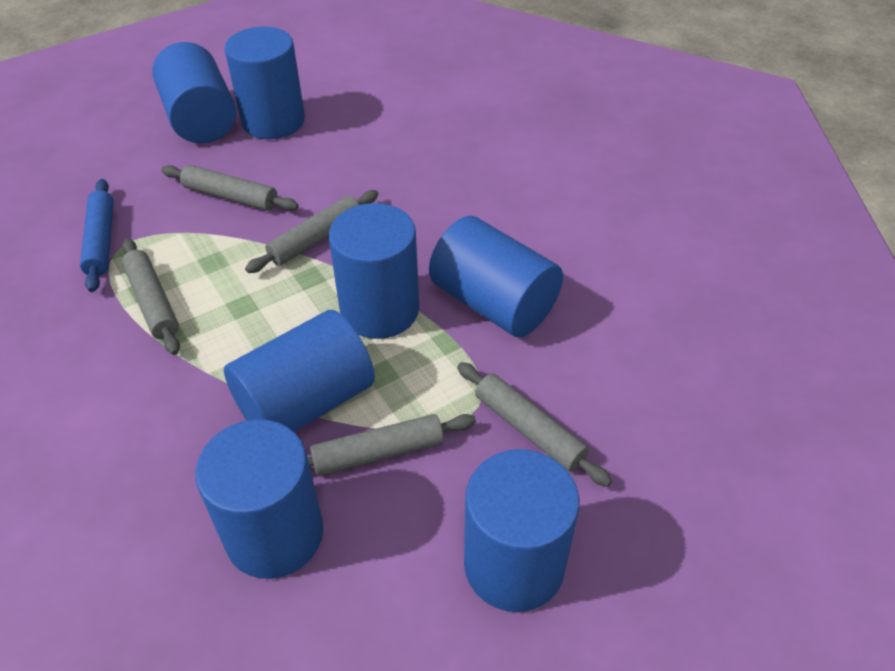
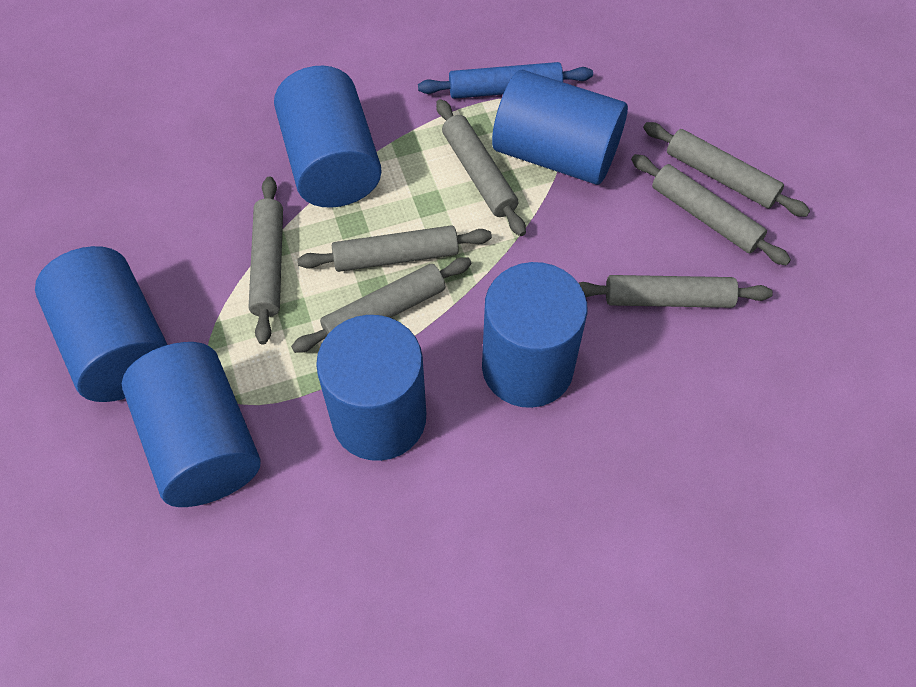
blue cylinder: [152,42,236,143] [195,419,323,579] [224,27,305,139] [224,310,375,432] [329,203,419,339] [429,216,563,337] [464,449,579,612] = 7 -> [35,246,167,402] [122,342,261,507] [274,66,382,208] [316,315,426,461] [482,262,587,408] [492,70,628,185] = 6
grey rolling pin: [122,238,180,355] [161,165,299,211] [245,190,379,273] [308,414,476,476] [457,362,612,487] = 5 -> [249,176,283,344] [291,257,472,353] [297,225,492,272] [436,99,526,236] [579,275,773,308] [631,154,791,265] [643,122,810,217] = 7

